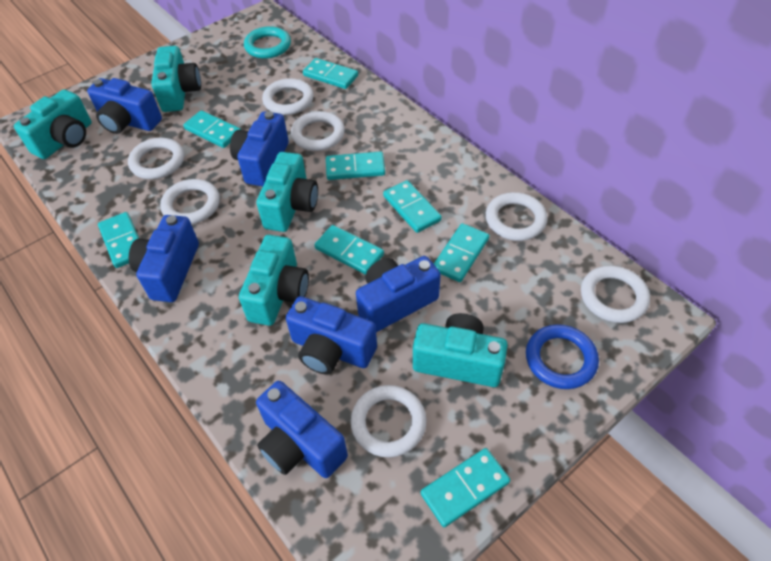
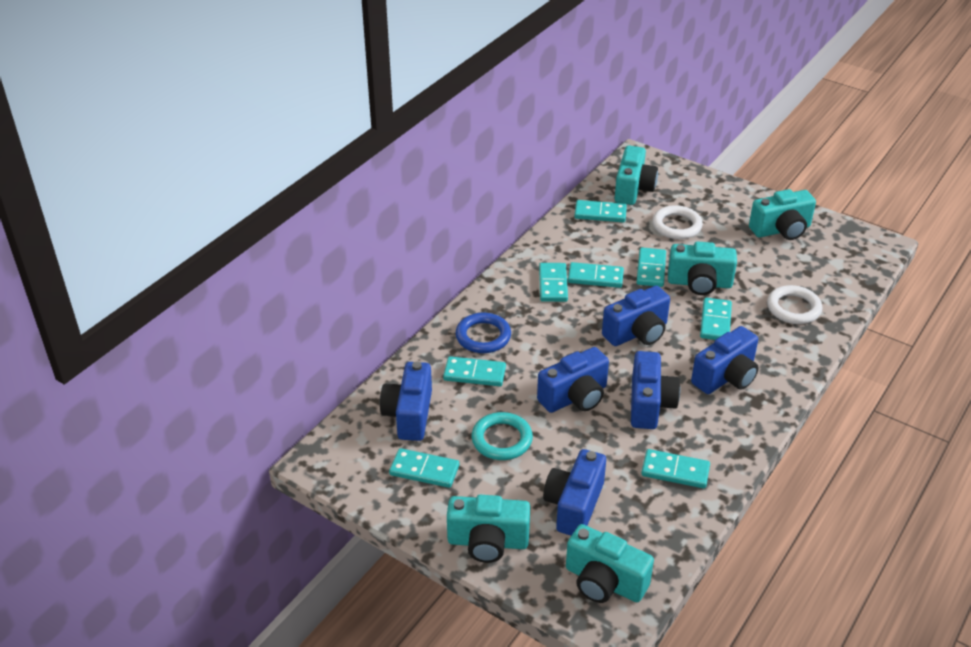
white ring: [128,138,184,179] [160,179,220,224] [262,78,314,115] [291,111,345,151] [351,385,427,458] [486,192,547,241] [581,265,650,323] = 7 -> [652,205,703,239] [767,285,822,324] = 2

